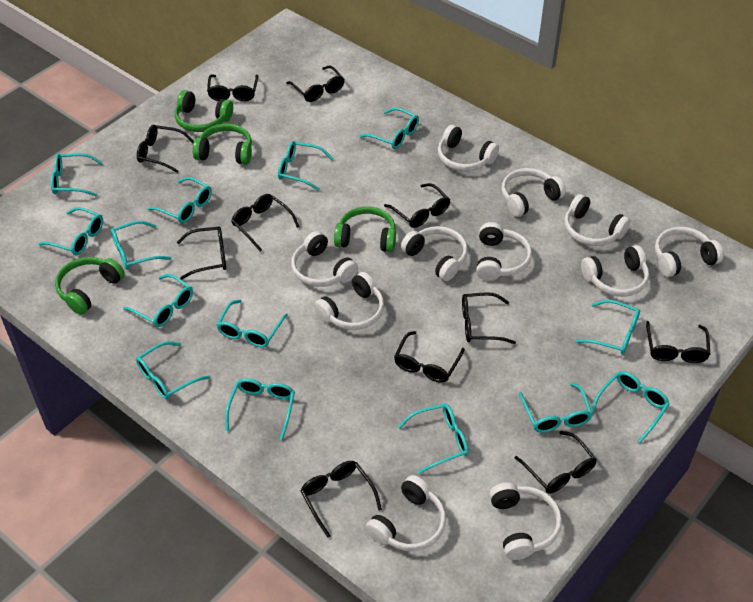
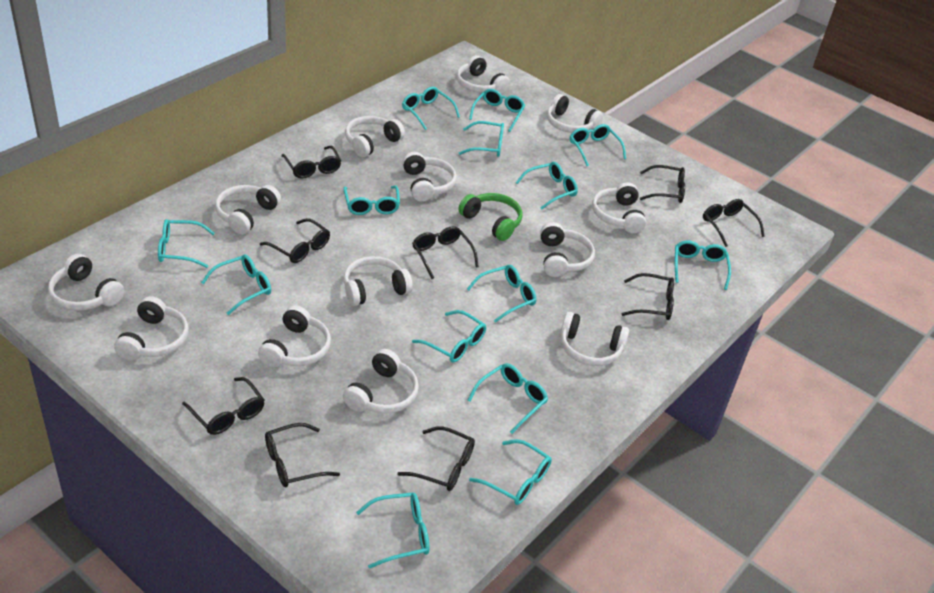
black glasses: [137,125,194,173] [177,226,226,280] [207,74,258,101] [231,194,299,252] [286,65,344,102] [300,461,382,538] [384,183,451,228] [394,331,465,383] [462,292,516,344] [515,431,597,493] [646,321,710,363] = 11 -> [182,377,265,435] [260,218,330,263] [265,423,340,487] [281,146,341,179] [397,426,475,491] [412,226,479,279] [622,273,674,320] [640,165,685,203] [703,199,765,247] = 9
green headphones: [55,257,125,315] [174,90,233,132] [193,124,252,165] [334,206,396,252] = 4 -> [458,193,522,241] = 1
white headphones: [291,231,358,287] [314,272,384,330] [366,475,446,551] [401,226,468,281] [438,125,499,171] [476,222,532,281] [489,482,562,560] [501,168,566,217] [564,194,630,246] [581,245,649,297] [655,227,724,277] = 11 -> [48,254,124,311] [114,296,189,361] [215,185,281,234] [258,305,331,368] [343,349,419,414] [344,256,413,306] [345,116,405,157] [402,152,457,202] [457,55,510,94] [540,222,595,277] [547,94,603,133] [561,312,629,366] [592,182,646,233] = 13

